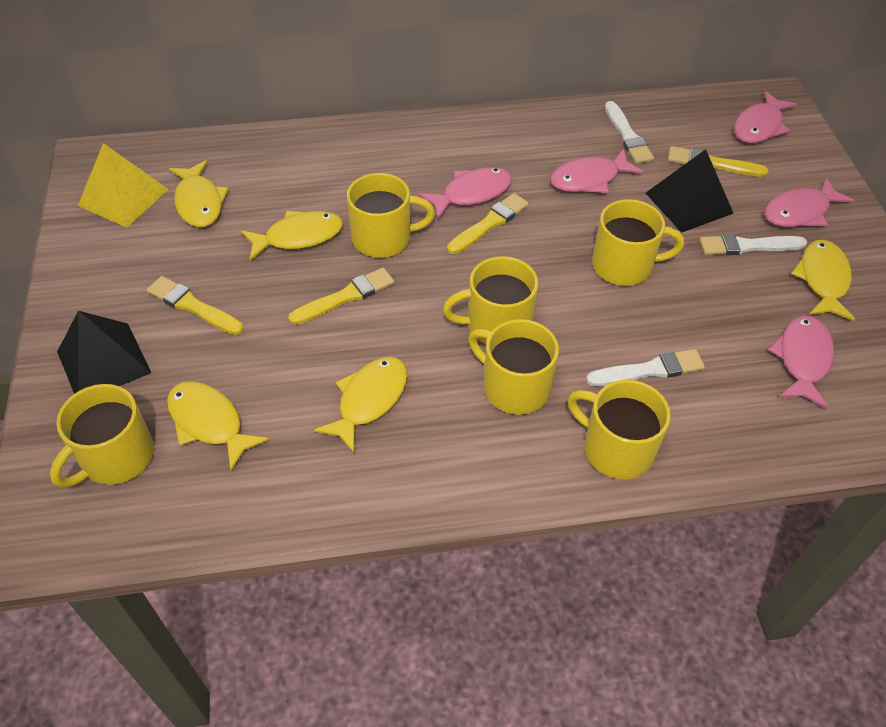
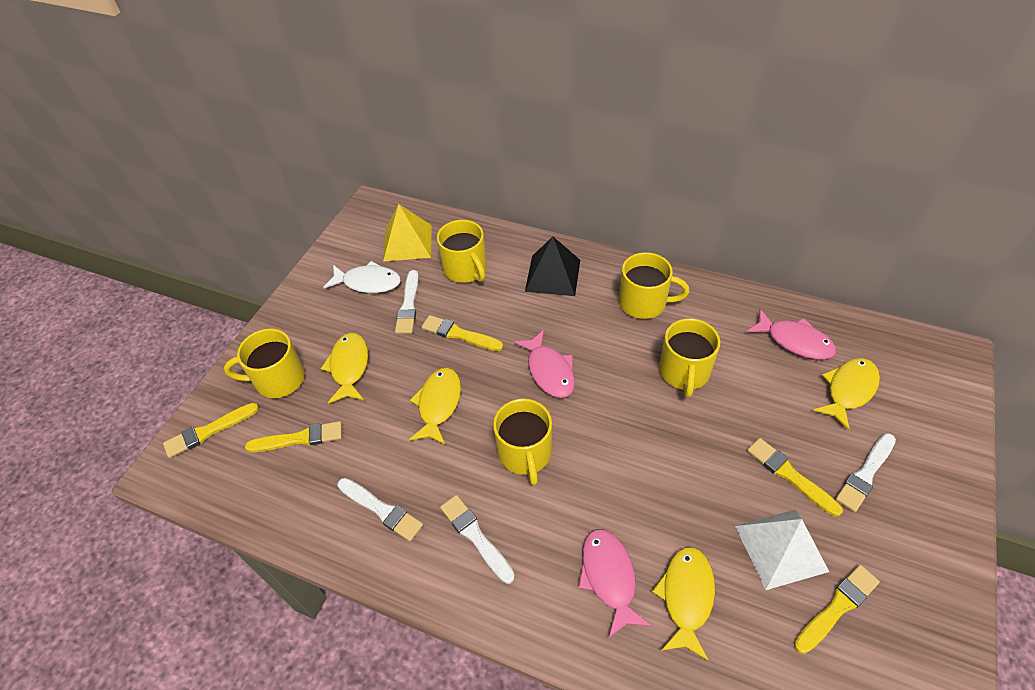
black pyramid: [57,311,151,394] [646,149,734,233] = 2 -> [525,236,580,296] = 1
pink fish: [418,167,512,219] [550,149,643,193] [734,91,797,143] [765,177,854,227] [768,316,834,409] = 5 -> [514,330,575,398] [578,529,652,638] [746,309,836,359] = 3
white brush: [586,349,705,386] [605,101,654,164] [699,234,807,255] = 3 -> [337,478,423,542] [395,270,419,334] [440,495,515,584] [835,433,896,512] = 4
white fish: none = 0 -> [323,261,401,293] = 1
white pyramid: none = 0 -> [735,510,829,590] = 1
yellow brush: [147,276,243,335] [288,268,394,325] [447,193,529,254] [668,146,769,177] = 4 -> [163,403,259,458] [245,421,342,452] [422,315,503,351] [747,438,843,517] [794,565,880,654] = 5
yellow fish: [167,381,269,471] [169,160,229,227] [241,211,343,260] [313,357,407,453] [791,240,855,321] = 5 -> [320,333,368,404] [409,368,461,445] [652,547,715,661] [813,358,880,430] = 4
yellow mug: [50,384,154,487] [347,173,435,258] [443,256,538,344] [468,319,559,415] [568,380,671,479] [592,199,684,286] = 6 -> [224,329,305,398] [437,220,487,283] [493,399,552,485] [619,252,689,319] [659,318,720,397] = 5

